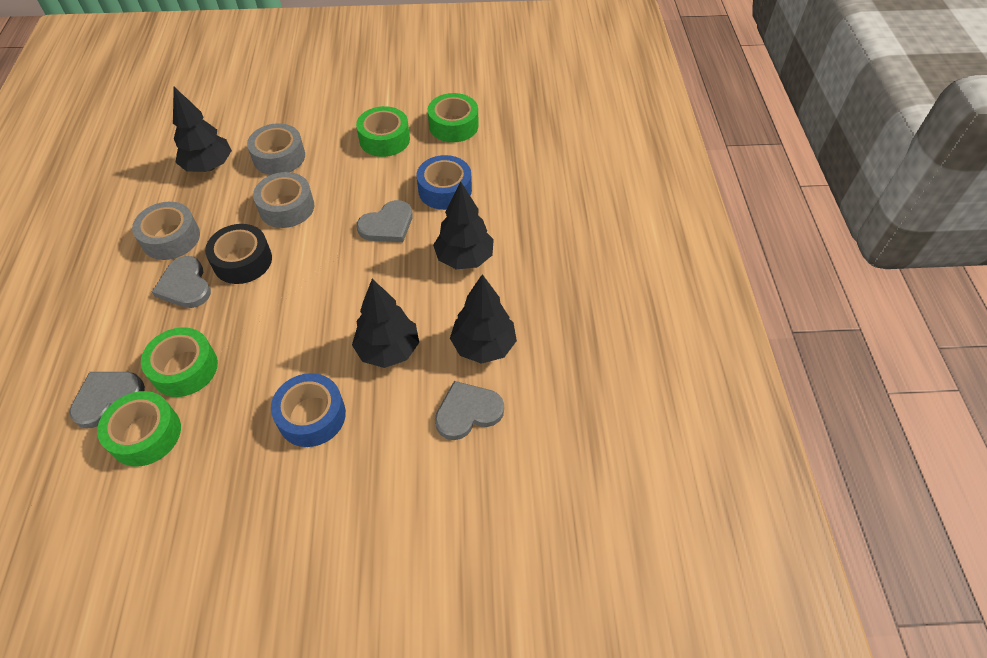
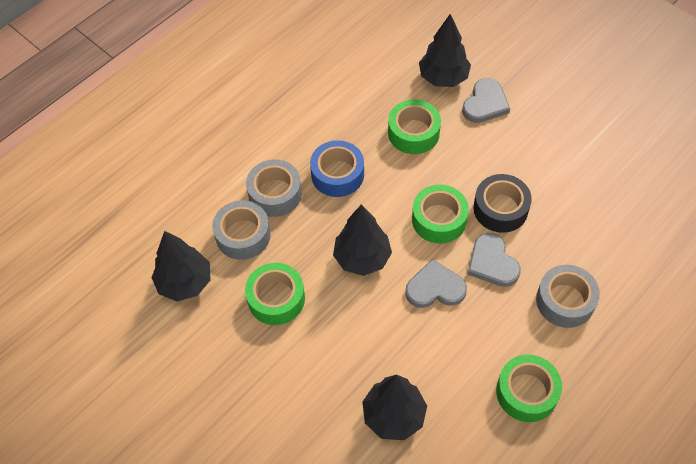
blue tape: [271,373,346,447] [417,155,472,210] = 2 -> [310,140,364,197] = 1
grey heart: [69,372,145,429] [152,256,211,308] [357,200,412,242] [435,381,504,440] = 4 -> [405,259,467,308] [462,78,510,123] [467,233,521,287] = 3

